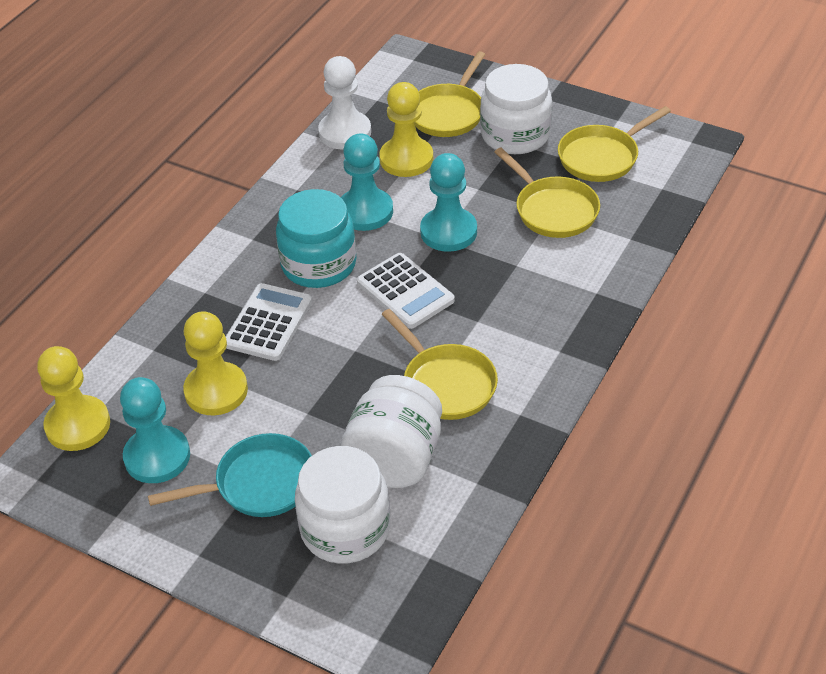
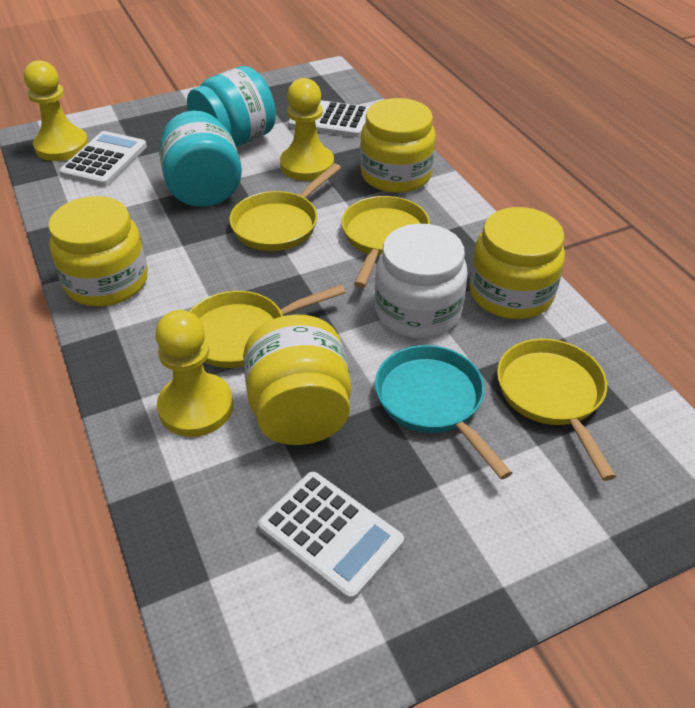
turquoise jar: [276,189,357,288] = 1 -> [159,111,242,207] [187,66,276,147] = 2
turquoise pawn: [120,377,190,483] [341,134,393,231] [420,153,477,252] = 3 -> none = 0
white calculator: [226,283,312,361] [357,253,455,329] = 2 -> [59,131,147,186] [258,472,404,601] [288,100,370,137] = 3
white jar: [295,446,390,564] [341,375,442,488] [480,64,552,154] = 3 -> [375,224,468,338] = 1
white pawn: [318,56,371,149] = 1 -> none = 0
yellow jar: none = 0 -> [48,196,148,307] [243,314,351,445] [360,98,436,193] [470,207,565,319] = 4

